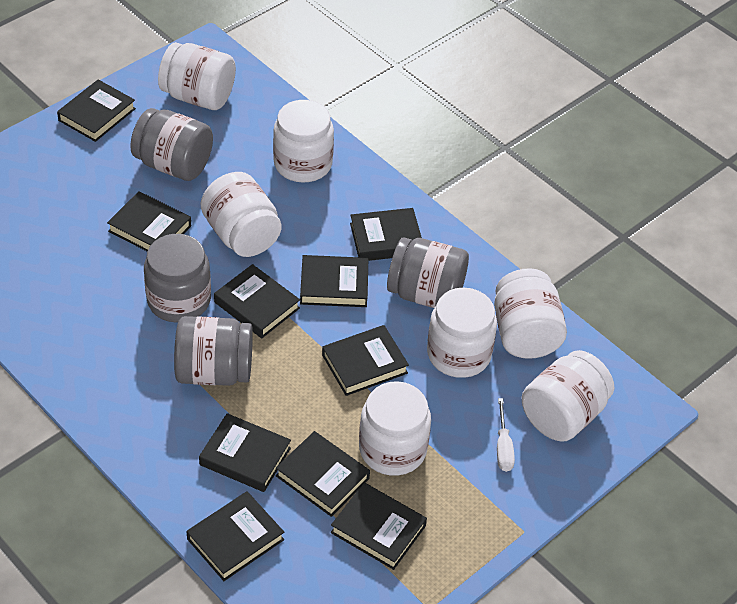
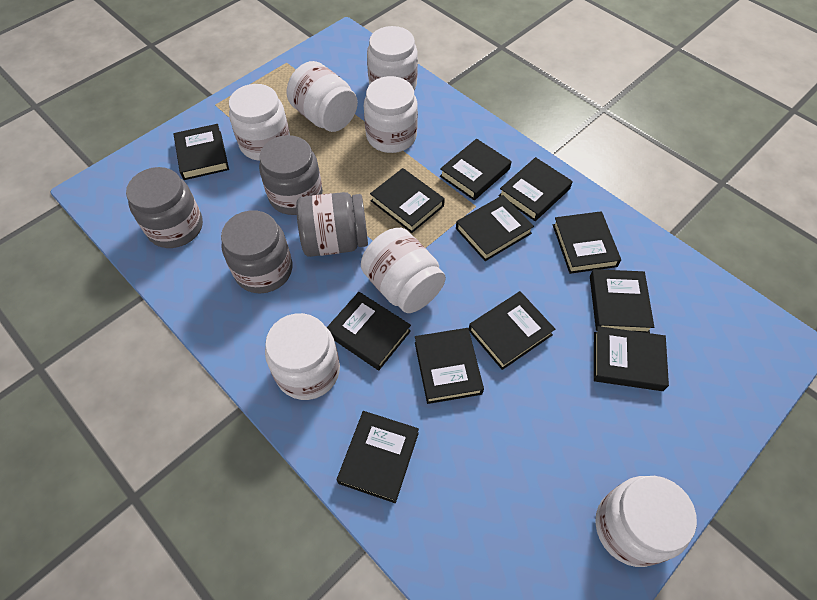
black book: [57,79,136,142] [107,191,191,251] [186,491,284,581] [199,413,291,492] [214,264,300,338] [276,431,370,517] [300,255,368,307] [322,325,409,396] [331,483,427,570] [350,208,422,261] = 10 -> [174,124,229,180] [327,292,411,370] [337,411,419,503] [370,168,445,233] [415,328,484,404] [440,139,511,200] [456,195,534,261] [469,291,555,370] [499,157,573,221] [553,211,621,274] [590,269,654,333] [594,326,669,391] = 12
white screwdriver: [497,398,515,472] = 1 -> none = 0

